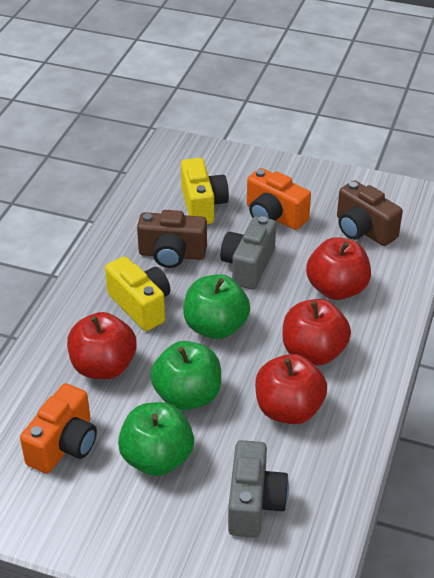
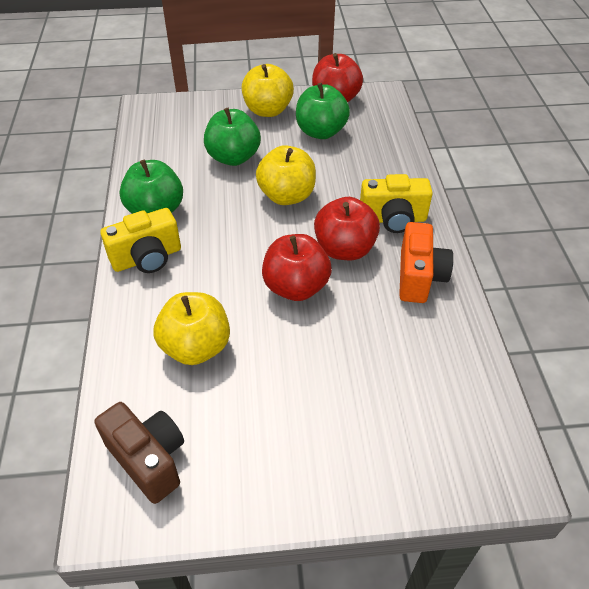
brown camera: [137,210,207,268] [337,180,403,246] = 2 -> [94,402,184,504] = 1
grey camera: [220,216,276,290] [228,440,289,538] = 2 -> none = 0
orange camera: [20,383,97,474] [247,168,311,230] = 2 -> [399,222,453,303] = 1
red apple: [67,312,137,379] [255,354,327,424] [283,299,351,365] [306,237,371,300] = 4 -> [262,234,332,301] [312,53,363,103] [314,197,380,260] = 3
yellow apple: none = 0 -> [154,292,230,365] [242,64,294,117] [256,145,316,205] = 3

